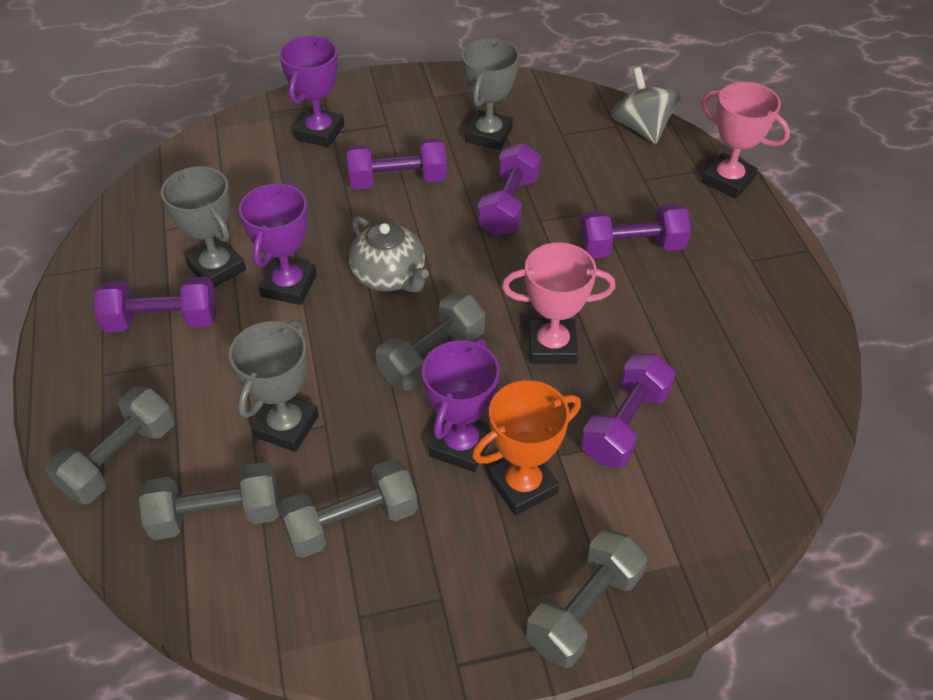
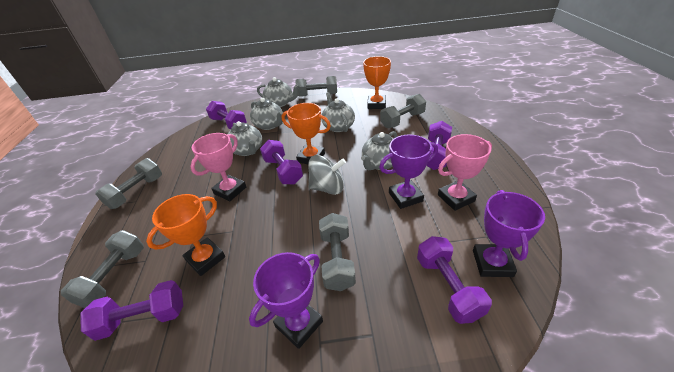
grey teapot: [349,216,429,293] = 1 -> [228,121,262,156] [250,98,283,130] [257,77,300,107] [321,92,355,132] [361,131,397,170] = 5
grey trophy: [161,166,246,287] [229,319,319,452] [462,38,519,150] = 3 -> none = 0
orange trophy: [472,380,581,515] = 1 -> [146,194,225,276] [281,103,331,164] [363,56,391,109] = 3

